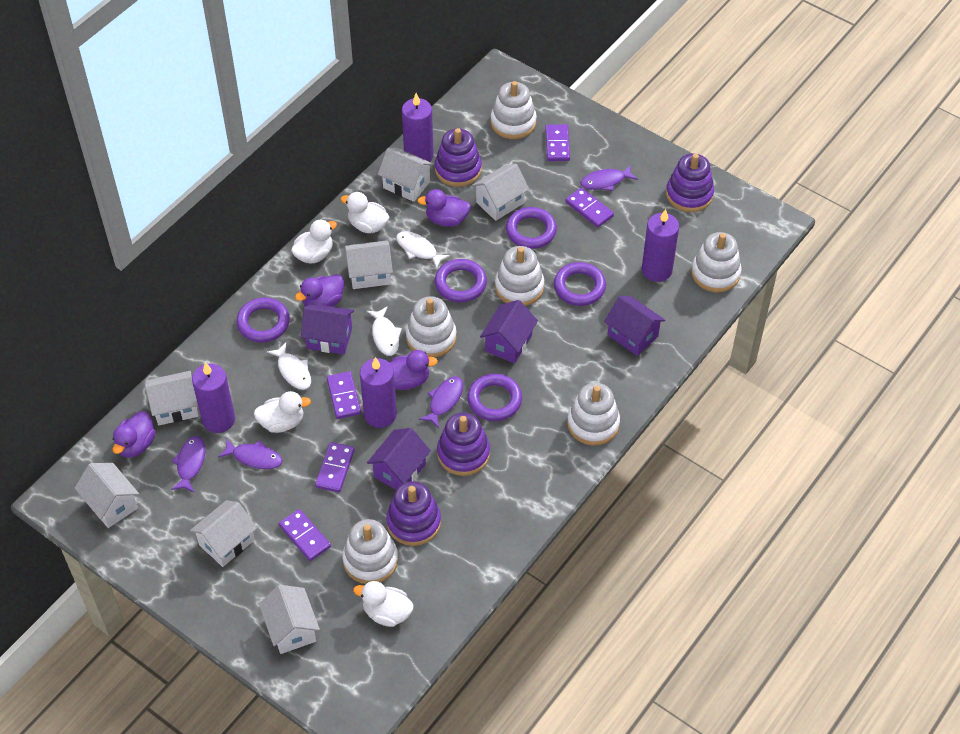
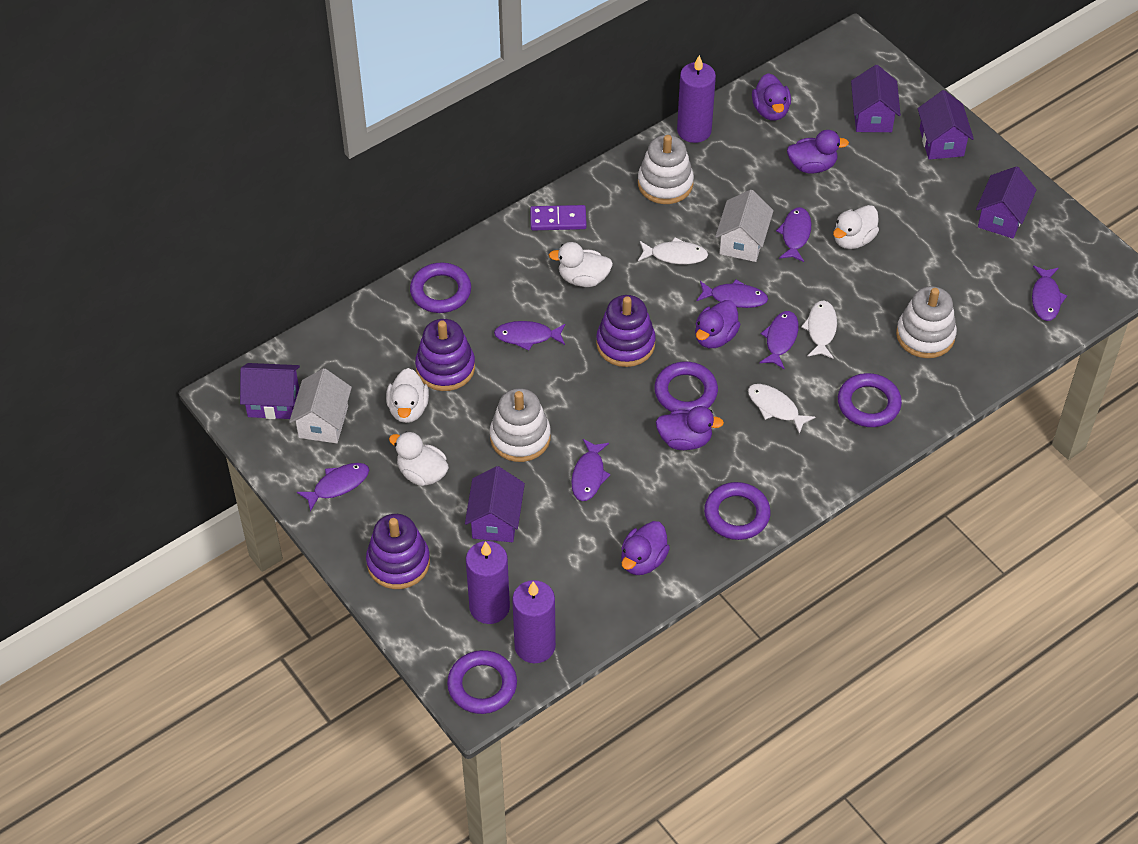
purple candle: [192,362,235,433] [360,357,397,428] [402,93,434,162] [642,209,679,282] = 4 -> [466,541,510,624] [512,580,556,663] [677,55,716,143] = 3
purple domino: [279,509,331,561] [315,442,355,493] [327,371,361,419] [545,124,570,161] [565,188,614,228] = 5 -> [530,205,587,230] = 1
purple duck: [113,411,156,458] [295,274,344,307] [389,350,438,390] [417,189,471,227] = 4 -> [621,521,670,575] [656,406,724,450] [695,300,741,348] [752,73,791,121] [787,130,849,174] = 5
purple fish: [171,436,205,492] [218,439,283,469] [419,376,463,428] [581,164,638,191] = 4 -> [297,463,369,512] [494,321,566,351] [571,439,611,501] [697,280,768,308] [759,311,799,370] [776,207,811,262] [1032,266,1067,321] = 7
purple house: [301,304,354,354] [367,428,431,490] [480,300,538,364] [604,296,665,356] = 4 -> [240,363,300,419] [465,466,525,542] [851,65,901,132] [918,90,974,160] [976,166,1037,239] = 5
purple stacking toy: [386,481,441,546] [435,128,482,187] [437,412,490,476] [666,153,714,212] = 4 -> [366,514,430,589] [415,319,475,391] [596,295,656,367] = 3
white house: [75,463,139,528] [145,371,198,426] [190,500,257,567] [259,585,320,654] [345,240,393,289] [378,148,434,202] [472,164,529,221] = 7 -> [289,368,352,443] [715,190,774,262] = 2
white stacking toy: [342,519,398,584] [406,296,457,358] [491,81,537,139] [495,246,544,306] [567,383,620,446] [691,232,742,292] = 6 -> [490,388,551,462] [638,135,694,204] [896,286,957,358] = 3

